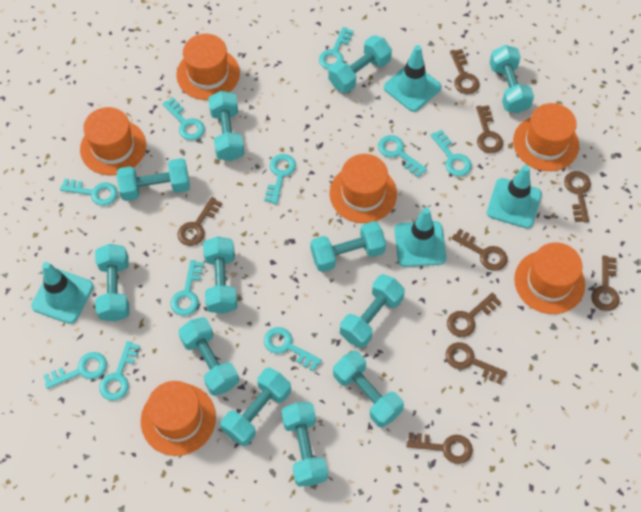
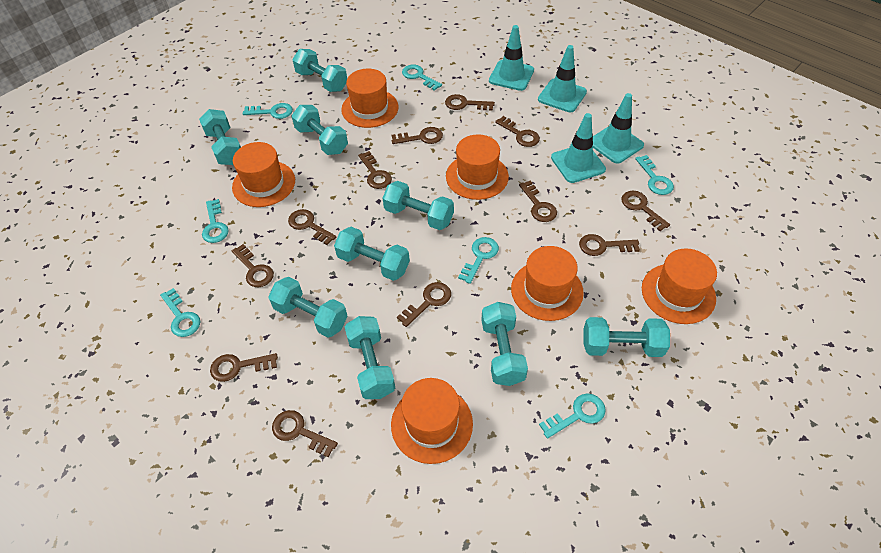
brown key: [177,197,222,246] [406,432,473,464] [446,342,507,384] [447,292,502,337] [450,49,479,94] [452,229,508,271] [476,105,503,153] [564,171,591,223] [591,255,620,311] = 9 -> [210,353,278,382] [232,244,274,287] [272,410,338,457] [288,209,336,245] [358,151,392,189] [392,127,443,144] [397,282,451,327] [445,94,495,111] [495,116,540,147] [519,181,557,222] [579,234,640,256] [621,191,670,231] = 12
turquoise dumbbell: [95,244,130,321] [117,158,190,201] [178,317,239,396] [203,236,238,314] [208,91,245,161] [221,367,291,446] [281,402,328,487] [310,221,386,272] [328,35,392,93] [333,351,404,428] [340,274,405,348] [489,45,534,113] = 12 -> [199,109,241,165] [268,277,348,338] [292,49,347,92] [292,105,348,155] [334,227,410,281] [345,316,395,399] [383,181,454,230] [481,302,528,386] [584,317,670,357] = 9
turquoise key: [43,352,107,389] [60,179,118,206] [99,341,140,401] [163,98,205,140] [170,260,204,316] [264,154,296,204] [264,327,322,372] [319,27,354,70] [378,135,427,178] [430,129,472,176] = 10 -> [160,288,200,337] [202,199,229,243] [243,103,293,119] [402,65,442,91] [458,237,499,284] [539,394,606,439] [635,155,674,195] = 7

